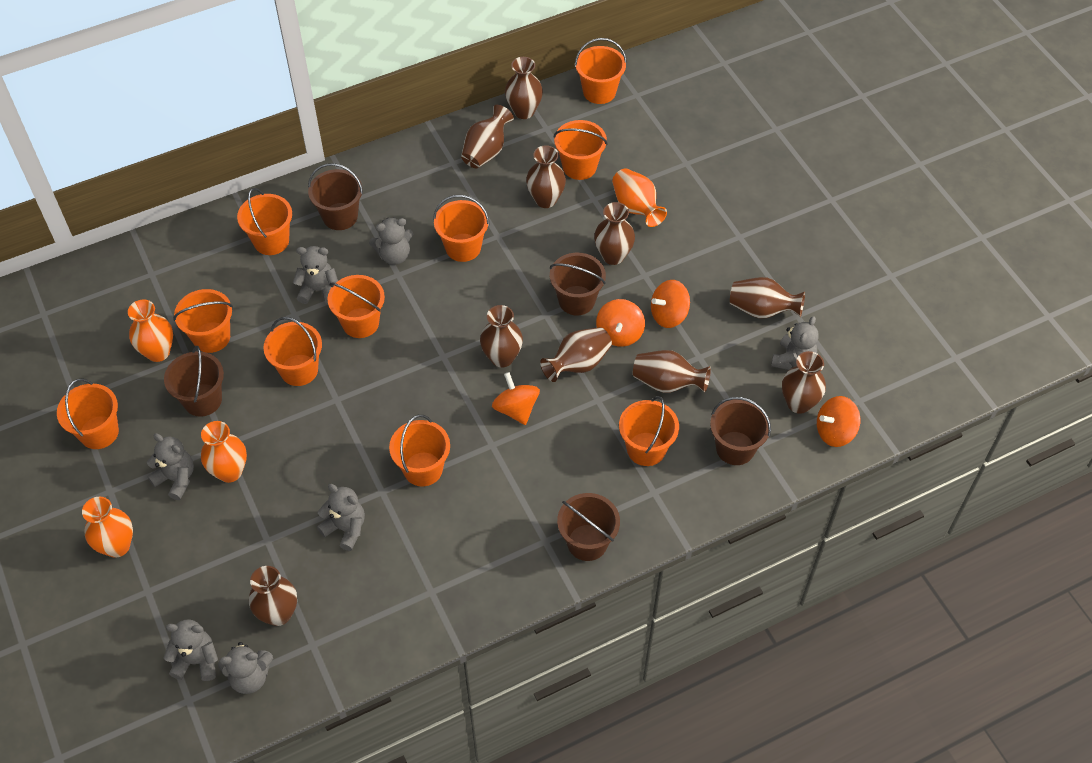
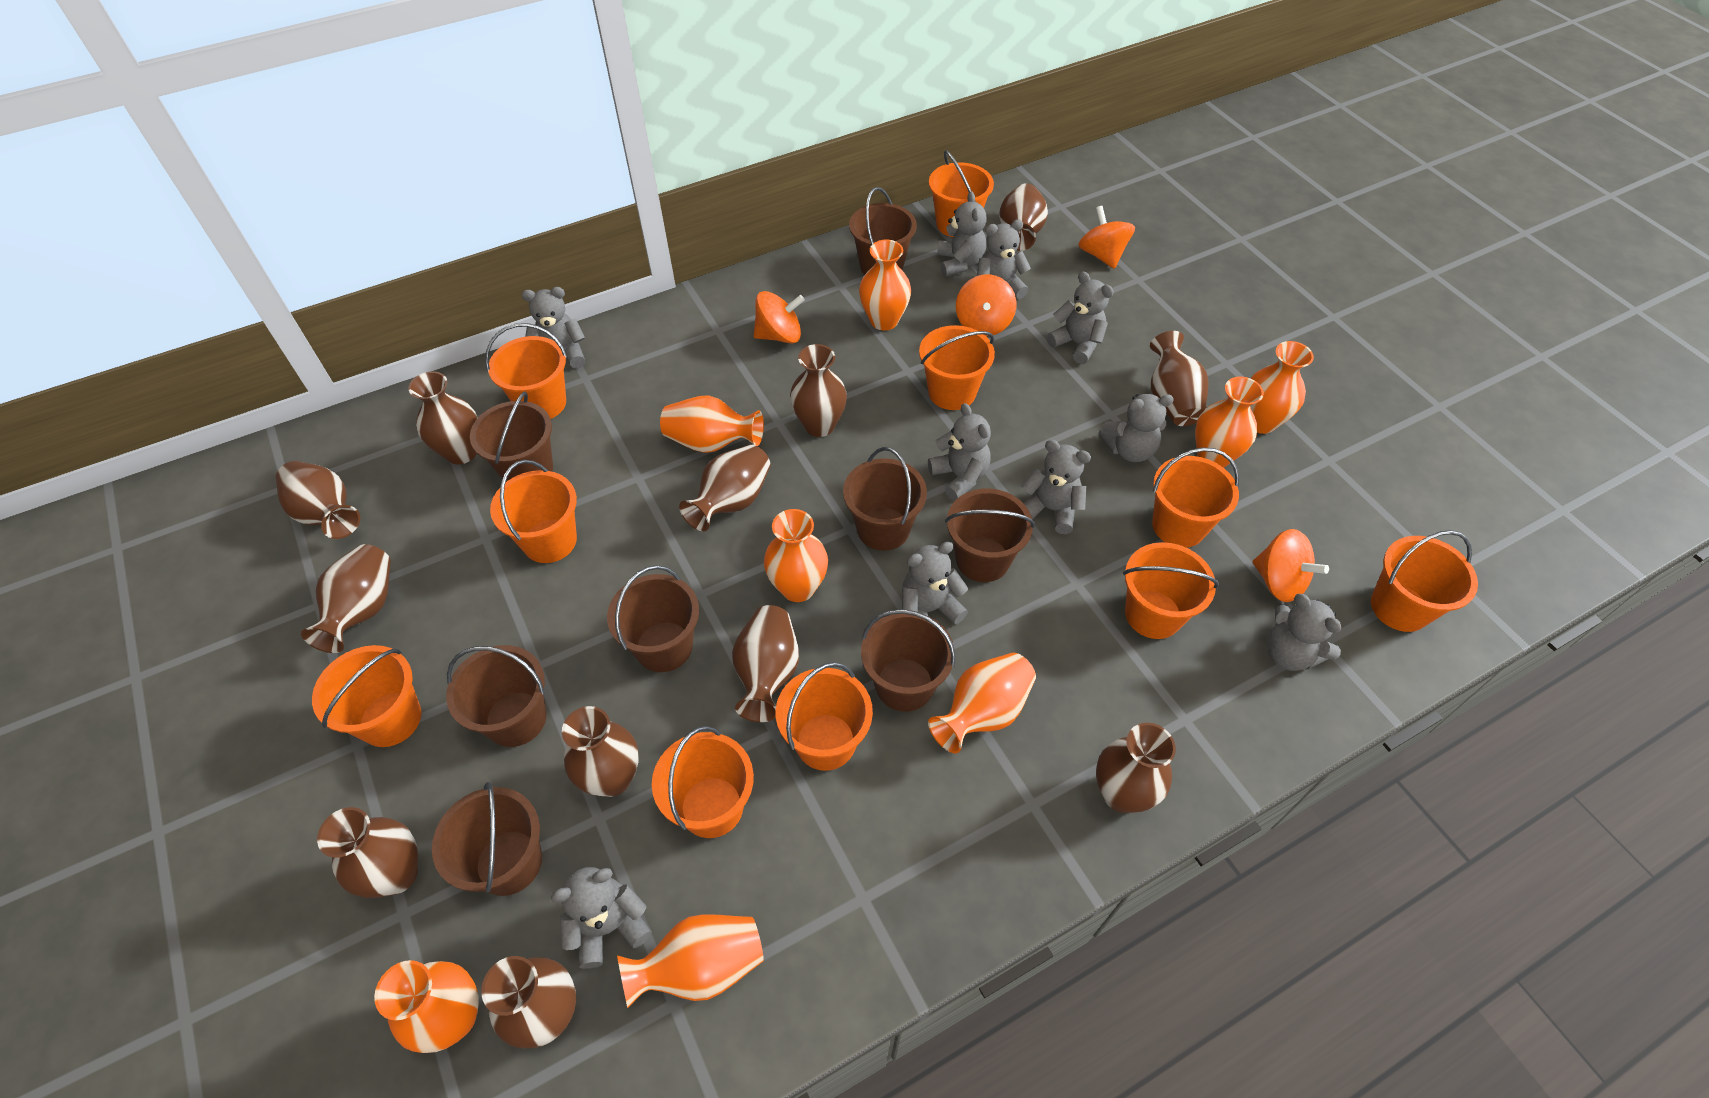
brown bucket: [164,346,224,417] [308,163,363,230] [550,253,606,315] [557,493,620,561] [710,397,771,465] = 5 -> [432,782,542,896] [446,645,546,747] [470,391,553,482] [607,565,699,672] [843,447,927,551] [849,187,917,275] [861,609,956,712] [945,489,1035,582] = 8
brown vase: [249,566,297,626] [461,105,514,168] [480,305,523,368] [505,57,543,119] [526,145,566,208] [540,327,612,382] [594,202,635,265] [633,350,711,393] [730,277,805,319] [782,351,826,414] = 10 -> [276,461,360,539] [301,544,391,653] [317,807,418,898] [409,371,477,464] [481,956,576,1048] [562,706,639,797] [679,445,770,531] [732,605,799,722] [790,344,847,437] [999,183,1048,251] [1096,723,1176,813] [1150,331,1209,426] = 12
grey teddy bear: [147,433,194,500] [164,619,218,681] [218,642,273,694] [293,246,338,304] [317,484,365,551] [369,217,413,265] [771,316,819,370] = 7 -> [522,287,585,369] [551,867,652,969] [902,542,968,624] [928,403,991,501] [937,191,987,276] [977,220,1031,299] [1021,440,1091,534] [1047,272,1114,364] [1098,394,1174,462] [1266,594,1342,671] = 10
orange vase: [82,497,133,558] [128,299,173,362] [201,421,247,483] [612,169,667,227] = 4 -> [374,960,479,1053] [617,914,764,1008] [660,395,764,453] [764,509,828,602] [859,239,911,331] [928,653,1036,753] [1195,377,1264,468] [1250,341,1314,434] = 8

